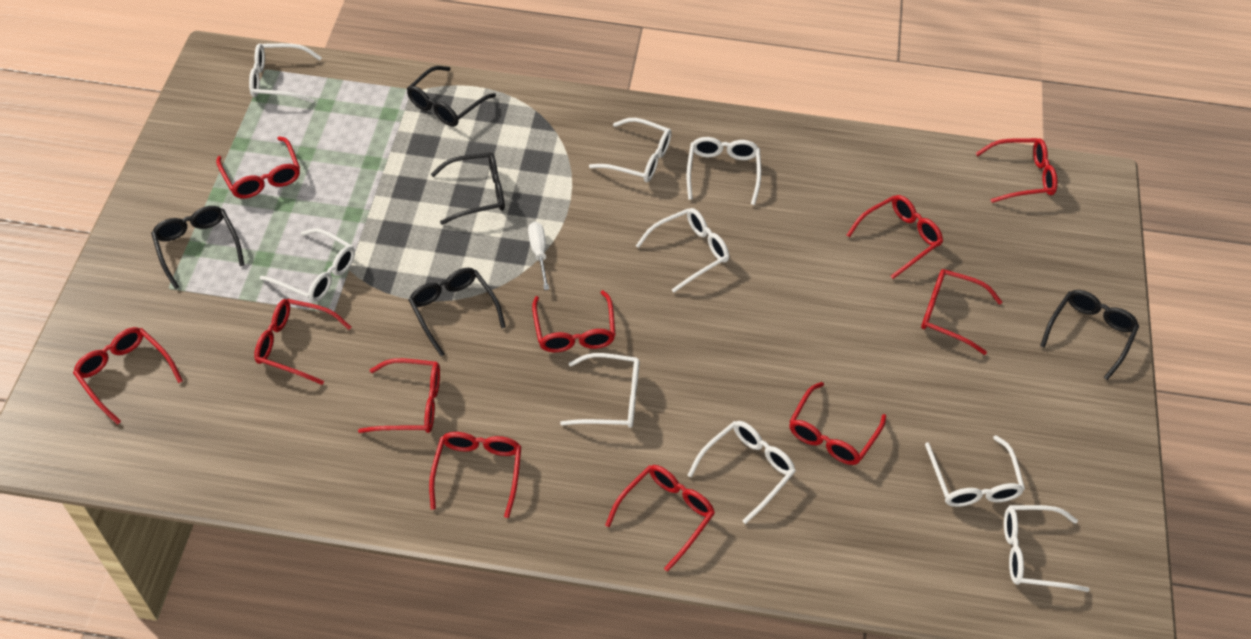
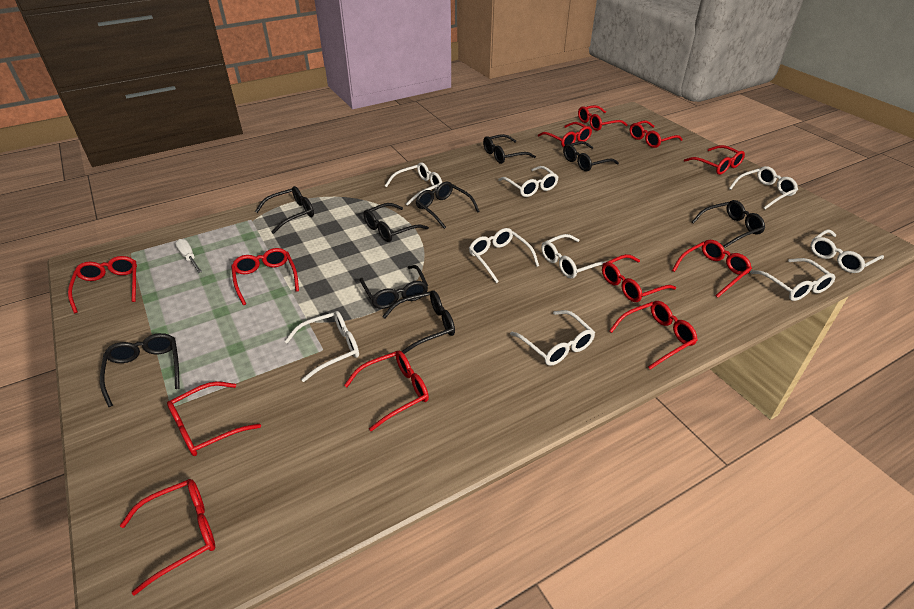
black glasses: [151,206,244,289] [407,66,496,127] [409,268,506,356] [431,153,505,225] [1040,290,1139,380] = 5 -> [100,333,180,407] [255,186,314,234] [360,265,428,309] [364,203,429,242] [382,290,455,354] [416,182,480,229] [483,134,536,164] [563,141,619,171] [692,200,765,248] = 9
red glasses: [73,327,183,425] [216,136,300,199] [254,299,351,385] [358,358,440,433] [429,432,522,518] [532,290,616,352] [605,465,715,572] [789,382,886,465] [847,195,943,279] [921,269,1002,355] [976,138,1057,203] = 11 -> [68,256,137,313] [120,479,215,595] [167,381,261,456] [231,248,299,305] [344,351,429,431] [538,122,592,148] [578,105,628,131] [602,254,676,302] [609,301,698,370] [629,120,683,148] [672,240,752,298] [684,145,745,175] = 12

